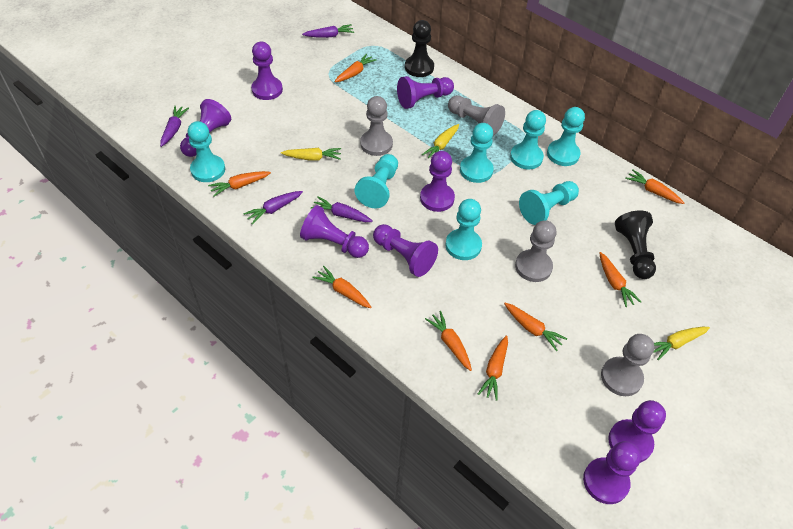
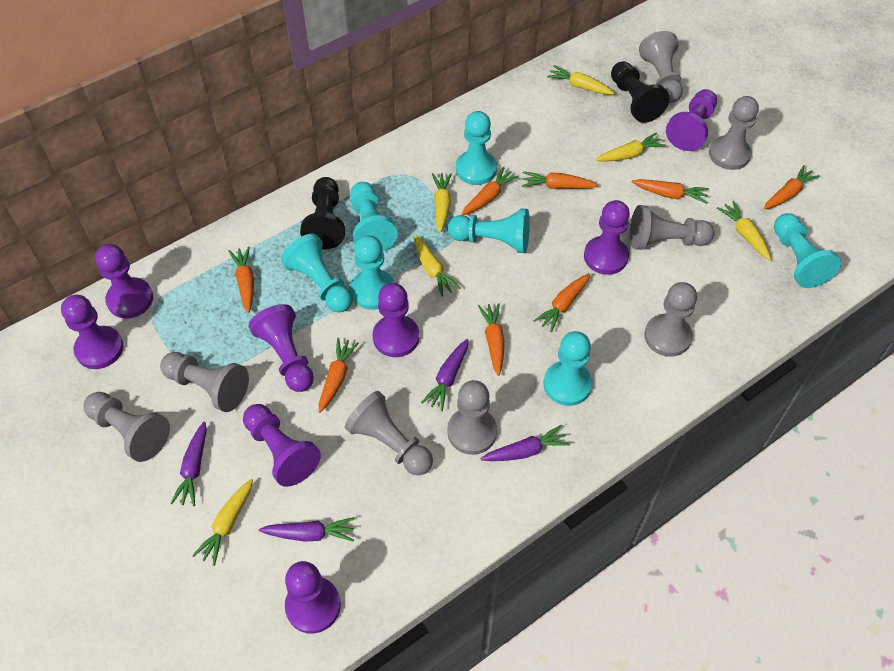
grey pawn: [360,96,393,156] [448,95,505,136] [515,220,556,282] [601,334,654,396] = 4 -> [84,392,170,462] [160,352,249,412] [345,391,433,475] [447,380,497,455] [630,205,715,250] [639,31,683,103] [644,282,697,357] [709,96,759,170] = 8
yellow carrot: [281,148,341,161] [422,124,459,158] [653,327,710,360] = 3 -> [192,479,253,566] [414,235,460,297] [432,173,452,233] [547,65,615,95] [596,133,666,162] [717,201,771,260] = 6

